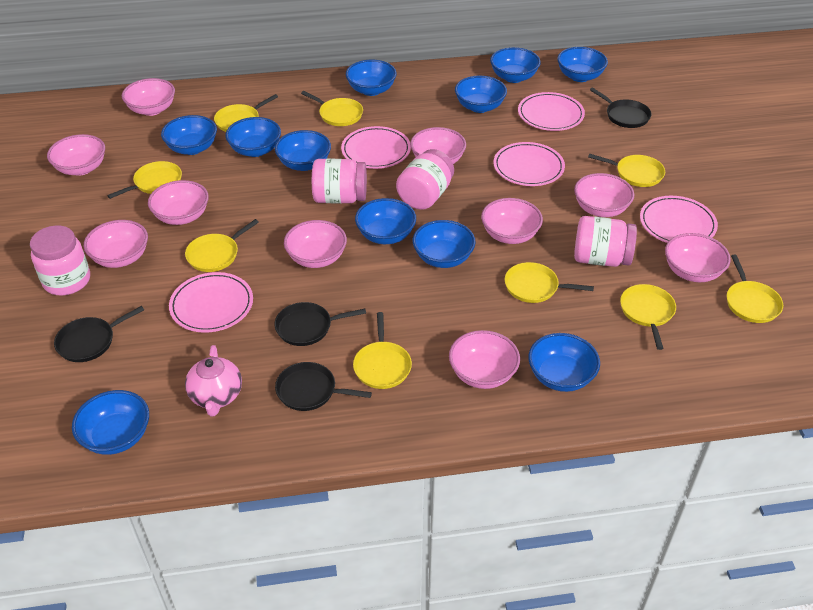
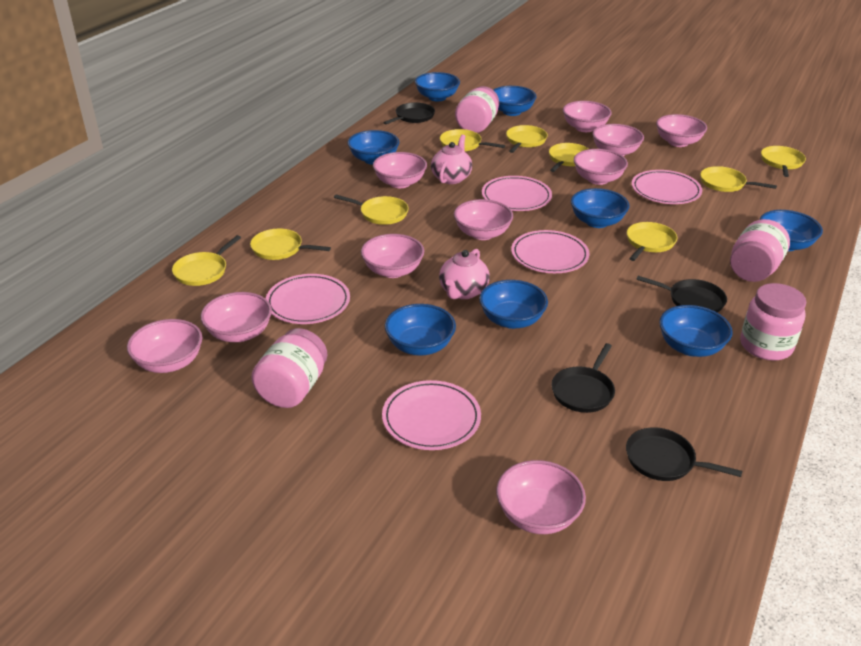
blue bowl: [72,390,149,455] [161,115,217,155] [225,117,281,157] [275,130,331,171] [346,60,397,96] [355,198,416,244] [413,220,476,268] [455,76,507,113] [490,47,541,83] [528,333,600,392] [557,47,608,82] = 11 -> [347,130,399,165] [385,304,456,356] [415,72,460,102] [479,280,548,329] [493,86,537,116] [571,188,630,228] [659,305,733,357] [760,210,823,251] = 8
pink teapot: [185,345,242,417] = 1 -> [431,135,472,184] [439,249,490,299] = 2

